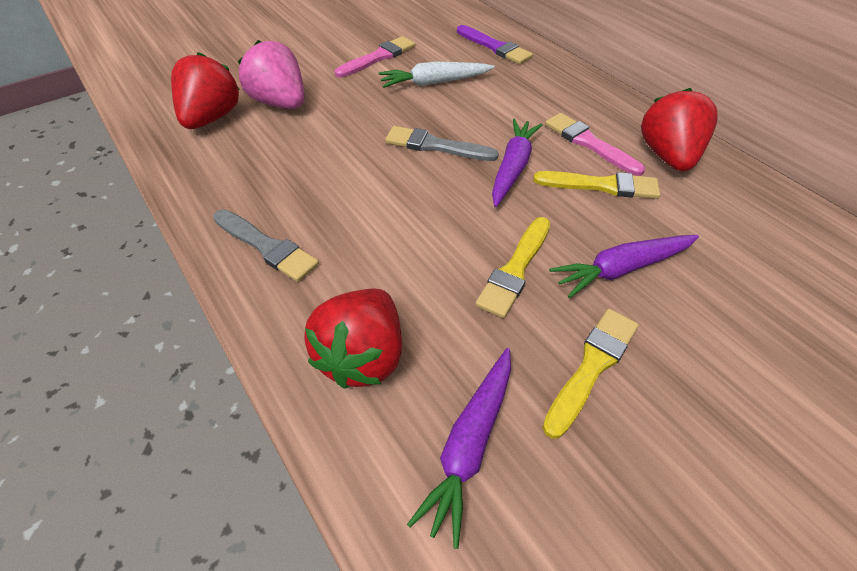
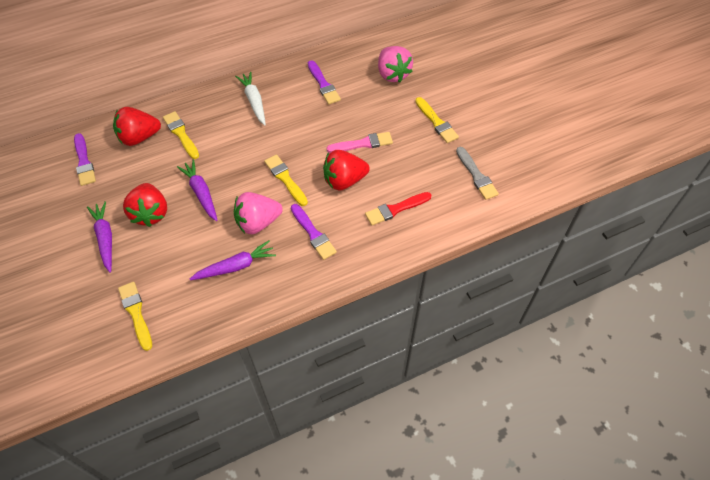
grey brush: [213,209,319,282] [385,126,499,161] = 2 -> [456,147,499,200] = 1
pink brush: [335,36,415,78] [545,113,645,176] = 2 -> [327,132,393,153] = 1
pink strawberry: [238,40,305,109] = 1 -> [234,192,283,234] [378,46,413,83] = 2
purple brush: [457,25,533,64] = 1 -> [74,133,96,186] [291,204,337,260] [308,60,341,104] = 3
red brush: none = 0 -> [365,192,431,226] = 1
yellow brush: [475,217,550,318] [533,171,661,199] [542,309,639,439] = 3 -> [118,282,152,351] [163,111,199,159] [264,155,308,206] [415,97,459,143] = 4

